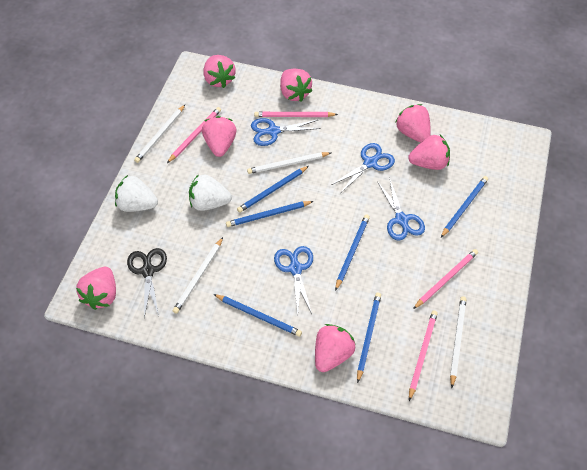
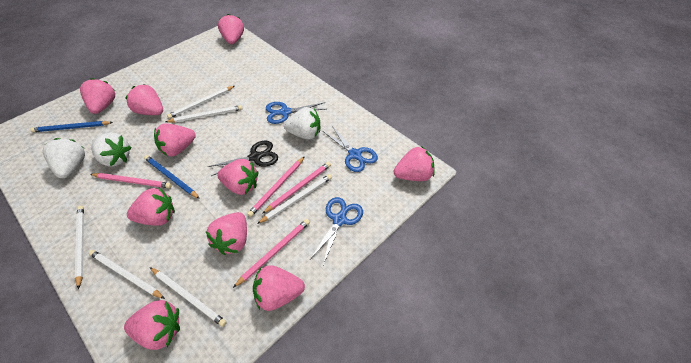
blue pencil: [214,294,302,337] [226,201,314,227] [237,166,309,213] [335,214,370,291] [357,292,381,383] [441,176,488,237] = 6 -> [30,121,113,132] [144,155,200,199] = 2
blue scissors: [251,118,321,146] [274,246,313,314] [331,143,395,192] [377,180,425,241] = 4 -> [266,102,326,124] [310,197,363,265] [323,126,378,172] = 3
pink strawberry: [76,267,116,310] [202,116,237,157] [203,55,235,88] [280,69,312,102] [315,324,356,372] [395,104,431,143] [408,135,450,170] = 7 -> [80,78,115,114] [124,300,180,350] [125,84,163,115] [127,188,175,226] [154,123,196,157] [205,212,247,255] [217,159,259,195] [218,14,244,44] [253,265,305,311] [393,146,435,181] = 10
white pencil: [134,105,185,163] [173,237,223,314] [247,152,331,174] [450,297,467,388] = 4 -> [75,206,84,289] [89,250,165,299] [150,267,227,327] [166,105,243,122] [167,86,235,119] [257,174,332,224] = 6
white strawberry: [115,175,158,212] [189,174,232,211] = 2 -> [43,138,85,178] [91,132,131,166] [284,107,320,139] = 3

